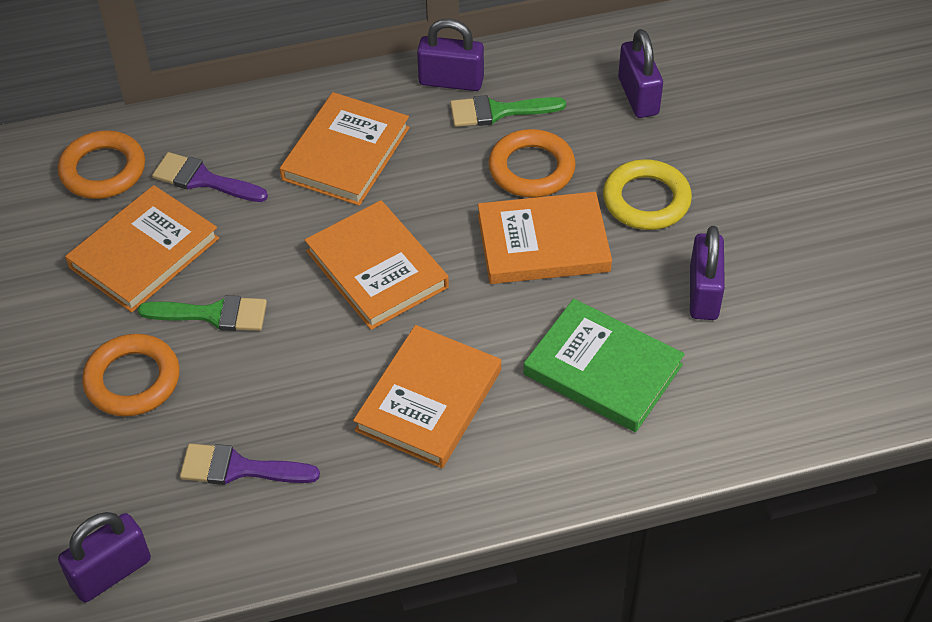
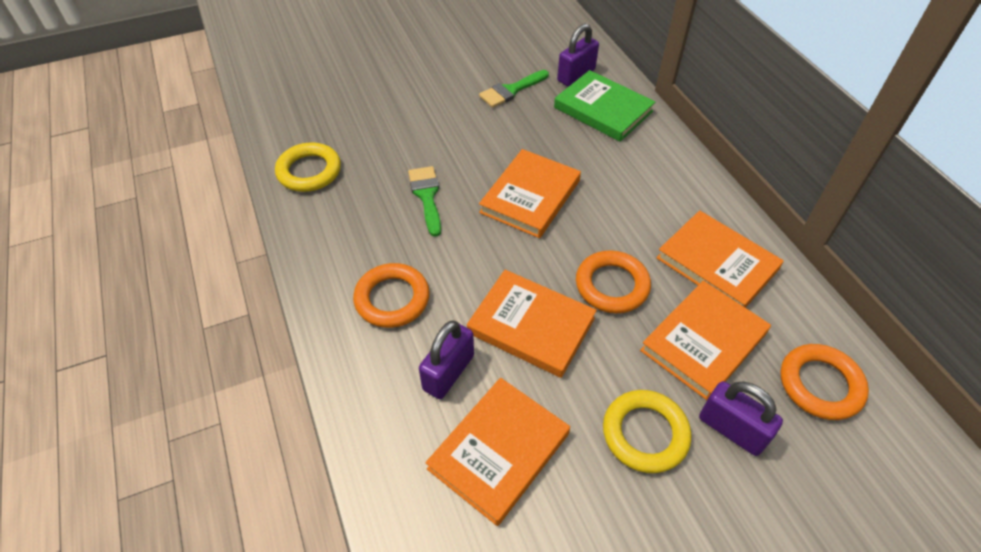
purple brush: [152,152,268,202] [180,443,320,485] = 2 -> none = 0
purple padlock: [58,512,151,602] [417,19,484,91] [618,29,663,118] [690,226,725,320] = 4 -> [419,320,474,399] [557,24,599,87] [699,381,783,456] = 3
yellow ring: [603,159,692,230] = 1 -> [275,142,341,192] [603,390,691,473] = 2

